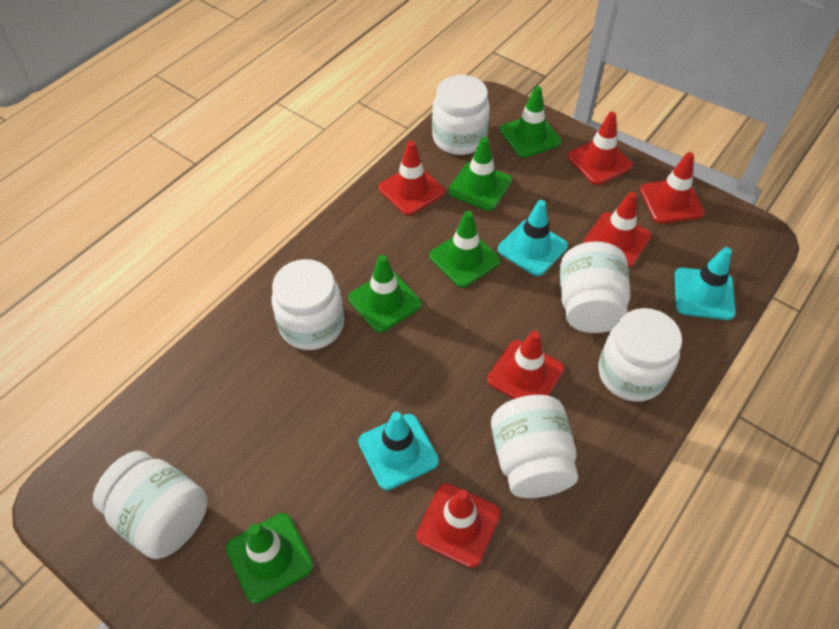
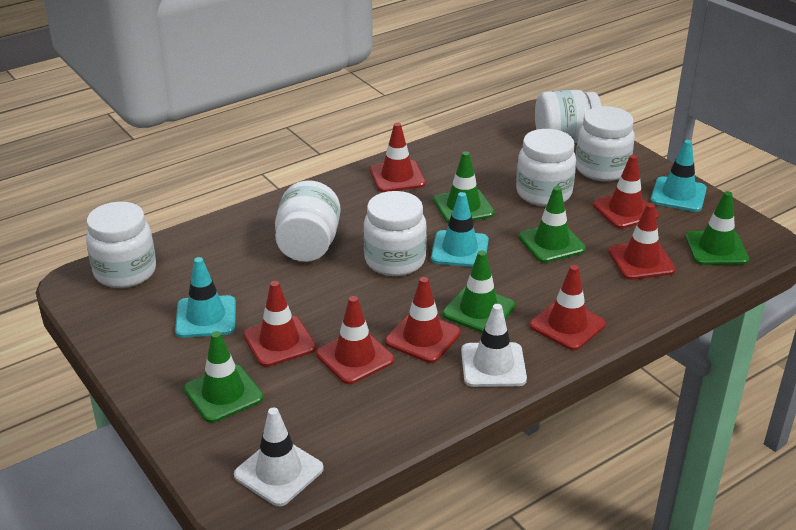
red traffic cone: [379,141,445,216] [416,483,501,568] [487,331,564,399] [567,112,633,185] [583,192,652,268] [640,152,705,224] = 6 -> [243,281,316,367] [316,296,394,384] [370,123,426,192] [385,277,461,363] [530,265,606,350] [593,155,659,229] [608,203,676,280] = 7
white traffic cone: none = 0 -> [234,407,324,506] [461,304,527,387] = 2

